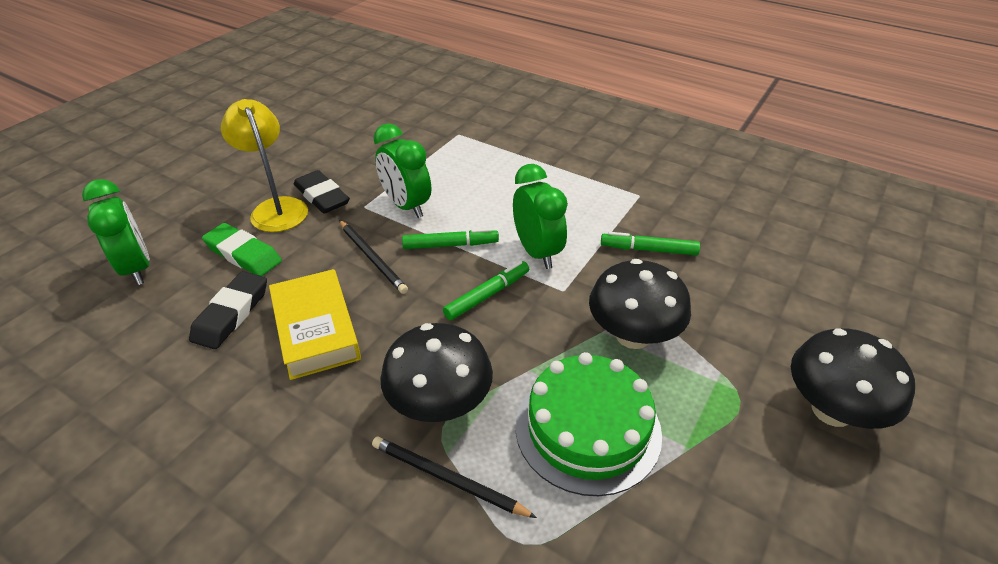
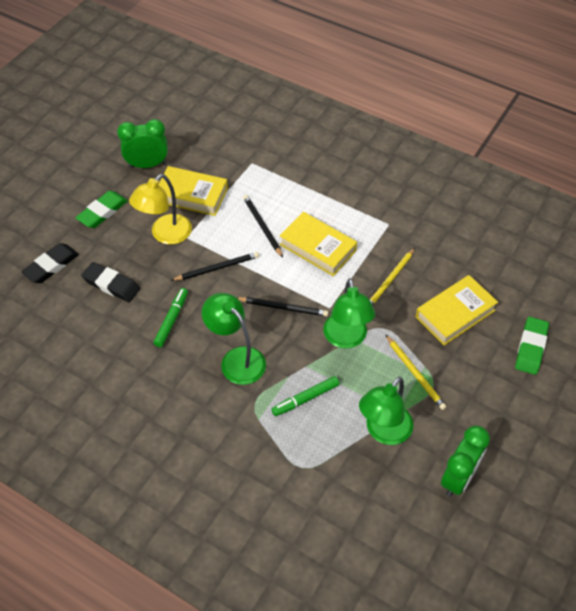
black mushroom: [380,323,493,422] [589,259,691,349] [791,328,915,429] = 3 -> none = 0
black pencil: [339,220,408,294] [372,437,537,518] = 2 -> [171,252,259,281] [237,297,329,317] [243,195,283,258] = 3
green cake: [515,352,662,496] = 1 -> none = 0
green clock: [82,179,150,285] [374,124,431,218] [513,164,568,269] = 3 -> [117,119,168,168] [441,426,490,497] = 2
green eraser: [202,223,282,276] = 1 -> [76,191,128,228] [515,317,549,375] = 2
green lamp: none = 0 -> [202,293,266,385] [323,278,375,348] [359,377,414,445] = 3
green marker: [402,228,499,249] [443,261,529,320] [601,232,700,256] = 3 -> [153,288,188,347] [271,376,339,416] = 2
yellow book: [269,269,361,380] = 1 -> [158,166,228,216] [280,212,357,276] [416,275,498,345] = 3
yellow pencil: none = 0 -> [370,248,415,306] [385,334,447,410] = 2

